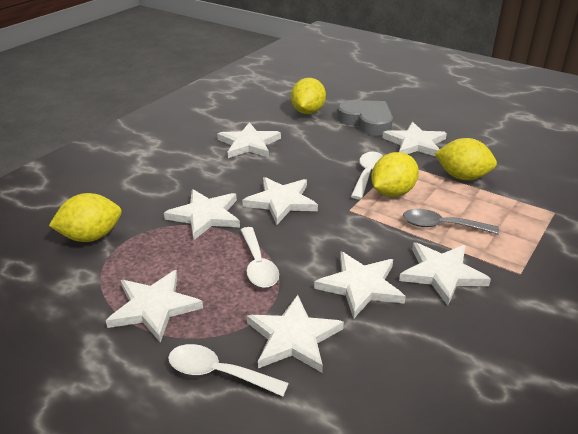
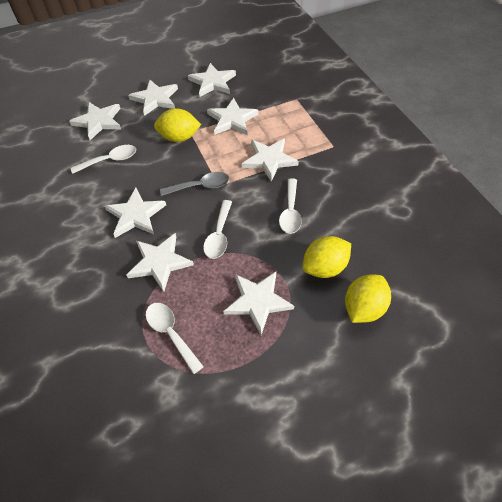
grey heart: [337,100,393,136] = 1 -> none = 0
white spoon: [168,344,289,396] [241,227,279,288] [351,152,383,199] = 3 -> [71,145,136,174] [146,303,204,374] [203,200,232,259] [279,178,302,234] = 4
yellow lemon: [49,193,122,242] [291,78,326,114] [371,152,419,197] [435,138,497,180] = 4 -> [154,108,201,142] [303,236,351,278] [345,274,391,323] = 3

